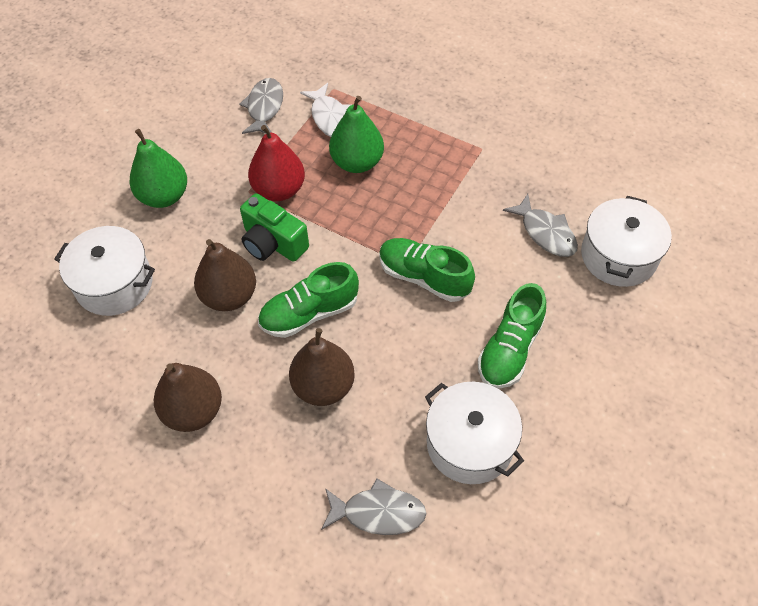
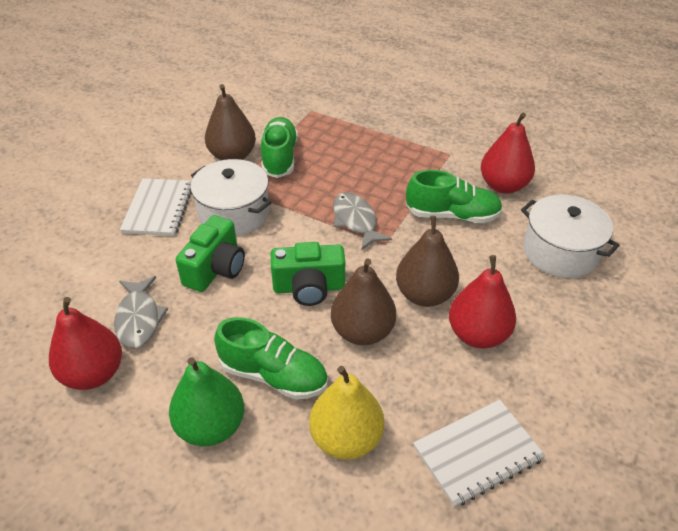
green camera: [240,193,309,262] = 1 -> [176,215,245,292] [271,242,345,306] = 2
green pear: [129,129,187,208] [329,96,384,173] = 2 -> [169,357,244,446] = 1
grey fish: [239,78,283,134] [321,479,426,535] [503,194,578,257] = 3 -> [114,276,168,349] [333,192,392,250] = 2
red pear: [248,125,305,201] = 1 -> [49,297,122,390] [449,255,516,348] [481,113,535,194] = 3
white fish: [300,83,352,137] = 1 -> none = 0
white notebook: none = 0 -> [120,178,192,236] [413,399,546,507] = 2
white pot: [54,226,155,316] [425,382,524,484] [581,196,672,287] = 3 -> [190,159,272,236] [521,195,620,278] = 2
yellow pear: none = 0 -> [309,366,384,460] = 1

